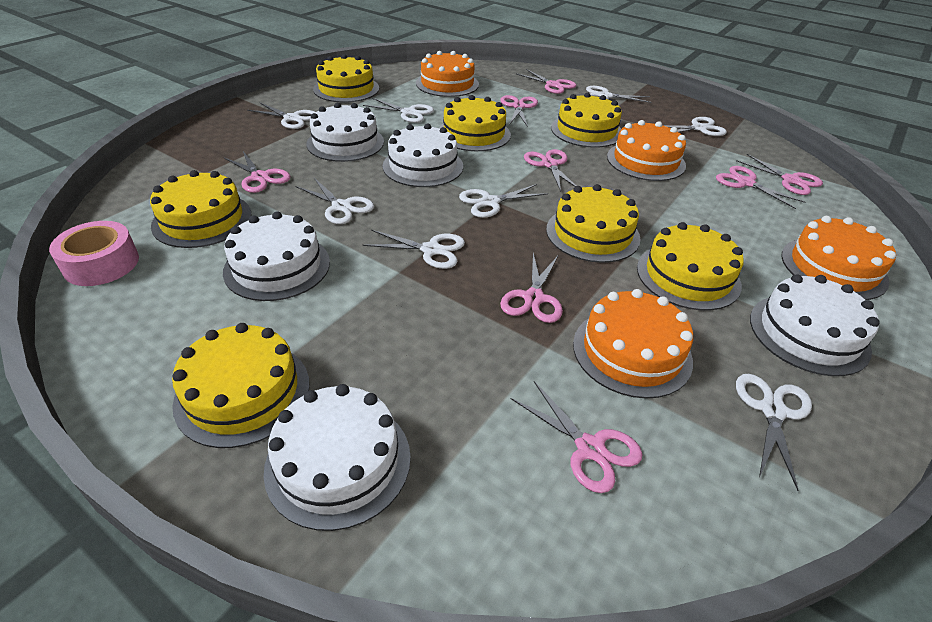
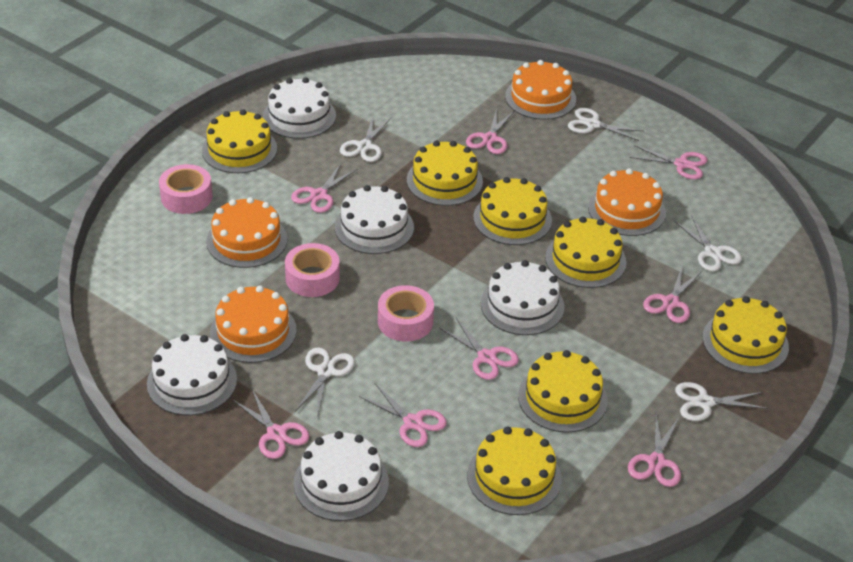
pink tape: [49,221,139,286] = 1 -> [159,164,213,214] [285,243,340,297] [378,285,434,342] = 3
white scissors: [247,102,315,129] [295,178,374,224] [363,98,434,123] [363,230,465,269] [459,184,548,218] [586,86,651,103] [666,117,727,136] [736,374,812,491] = 8 -> [295,348,355,418] [340,114,391,162] [568,108,643,141] [674,216,742,271] [675,382,769,421] = 5

